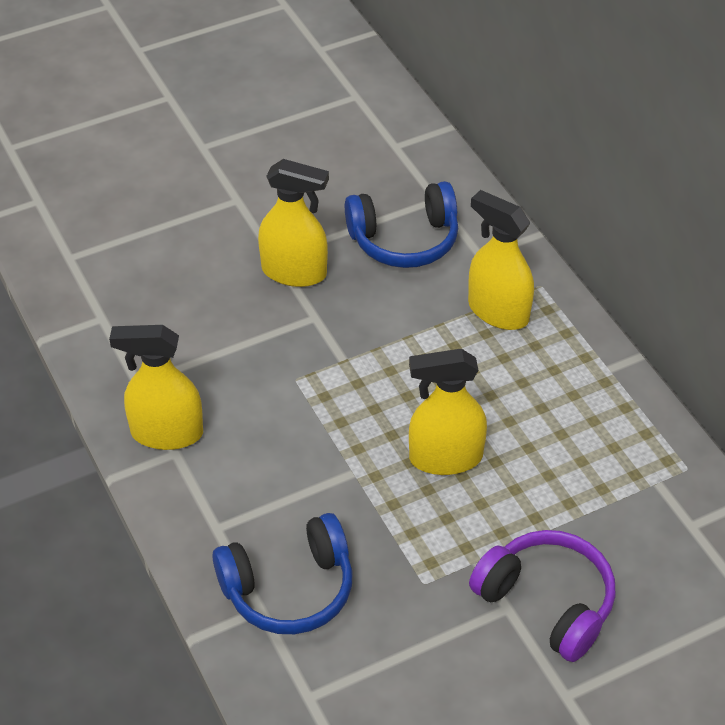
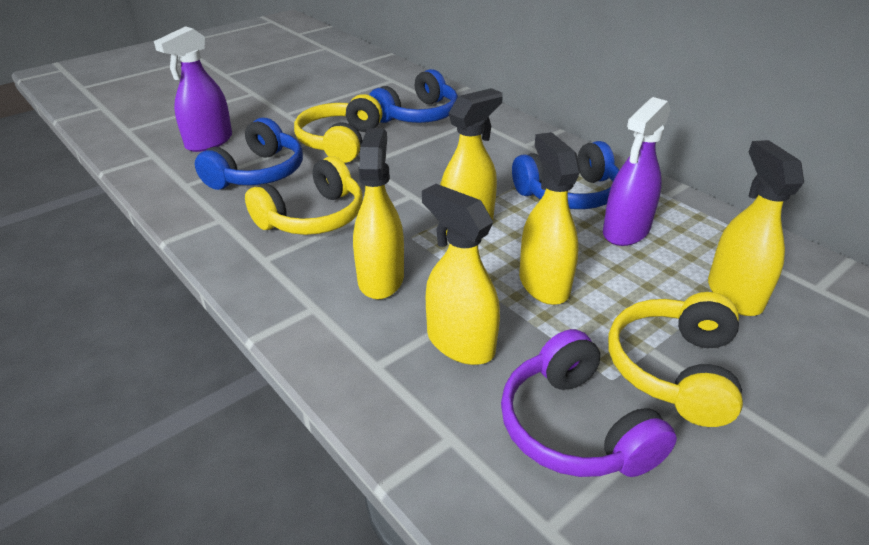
blue headphones: [212,513,353,634] [345,181,458,268] = 2 -> [195,118,303,190] [369,69,458,123] [512,141,619,209] = 3
purple spray bottle: none = 0 -> [154,26,232,152] [603,97,671,246] = 2
yellow headphones: none = 0 -> [245,156,363,235] [294,94,383,163] [608,292,743,427] = 3
yellow spray bottle: [109,325,203,450] [258,159,329,287] [409,349,487,475] [468,190,534,330] = 4 -> [353,128,404,299] [422,184,500,365] [440,88,503,234] [519,132,580,305] [708,140,804,316] = 5

